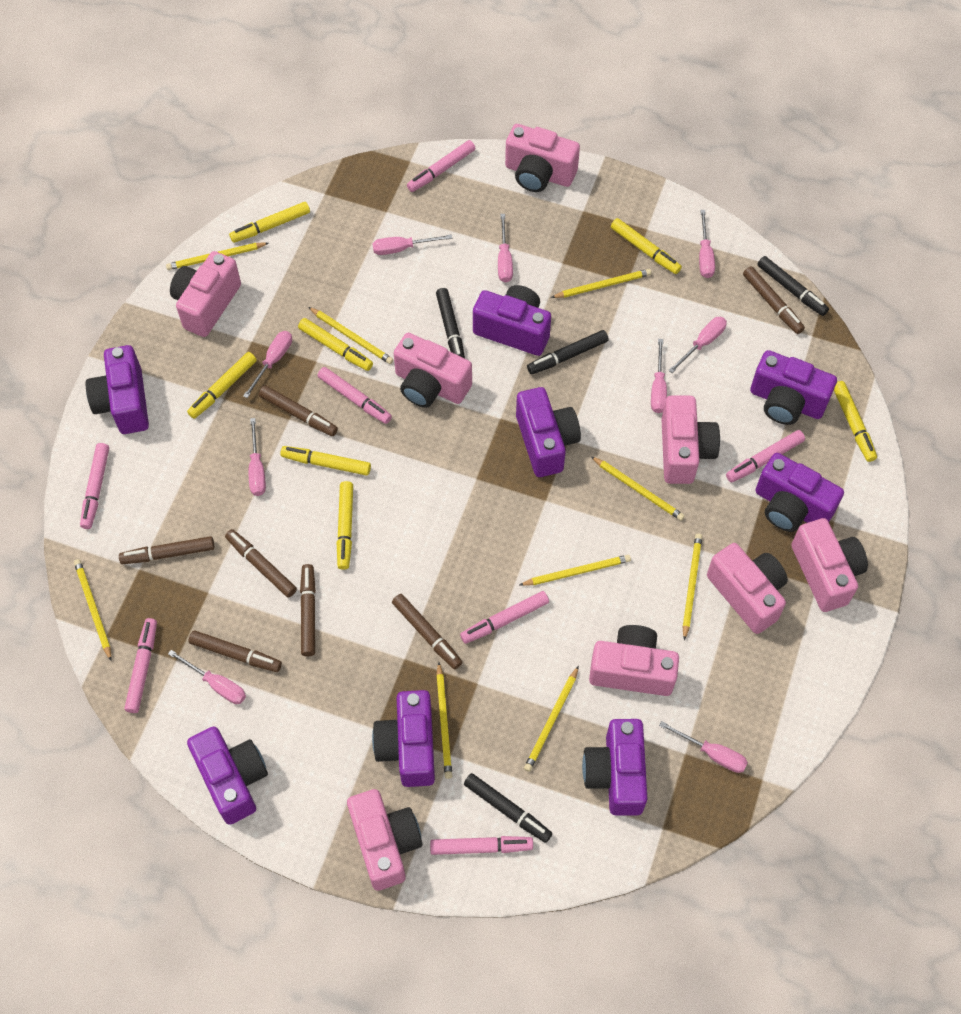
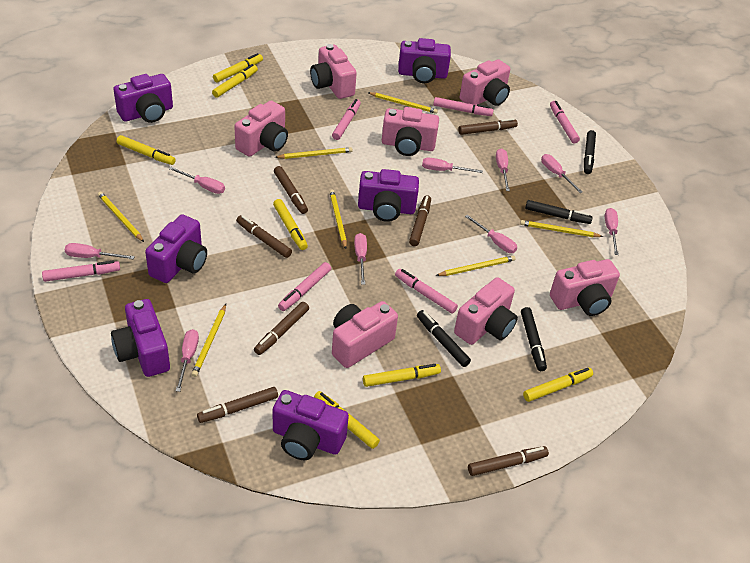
pink camera: [170,251,241,337] [347,789,422,891] [394,333,472,408] [505,124,580,192] [589,625,679,696] [661,395,720,484] [707,543,788,634] [791,518,868,612] = 8 -> [234,101,288,157] [310,44,357,99] [332,301,398,368] [382,107,439,156] [454,277,518,345] [460,59,510,106] [550,259,620,316] = 7
pink marker: [80,443,109,529] [124,618,157,713] [317,367,392,424] [407,140,475,192] [430,836,533,855] [460,591,549,644] [726,430,805,482] = 7 -> [42,261,120,282] [278,262,331,311] [332,99,361,140] [395,269,458,313] [433,97,494,116] [550,101,580,143] = 6
purple camera: [86,345,149,434] [187,726,268,825] [372,690,435,787] [473,285,551,356] [516,387,581,477] [582,719,648,816] [750,350,837,425] [755,453,844,532] = 8 -> [111,299,170,377] [113,74,173,123] [145,214,207,283] [273,390,349,460] [358,169,419,222] [398,38,451,83] = 6
yellow pencil: [74,559,112,661] [166,242,269,270] [308,307,393,364] [436,662,452,779] [519,555,631,586] [524,665,579,772] [551,269,652,298] [591,456,685,521] [683,534,702,641] = 9 -> [98,191,144,242] [191,304,226,377] [275,147,353,159] [329,190,347,249] [367,92,438,114] [435,255,516,276] [520,220,604,237] = 7

